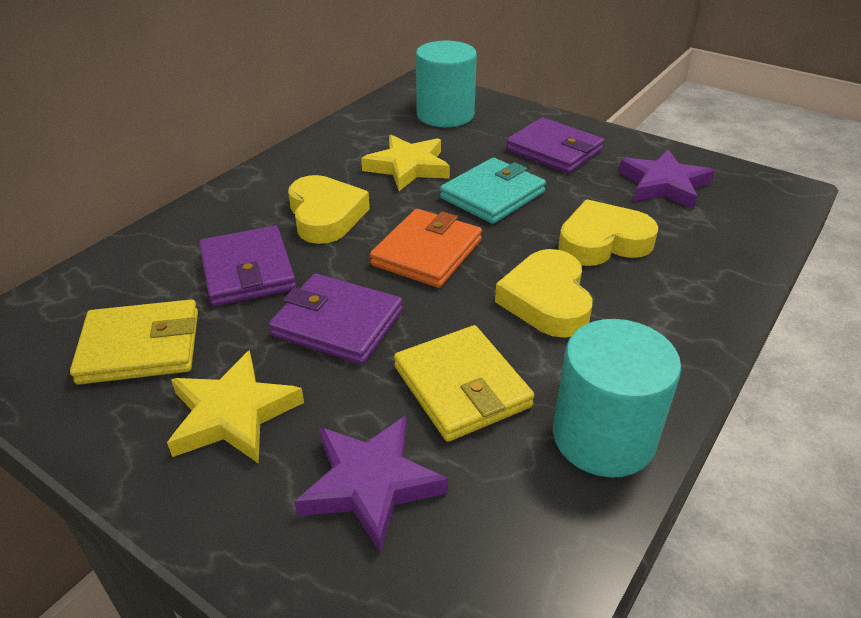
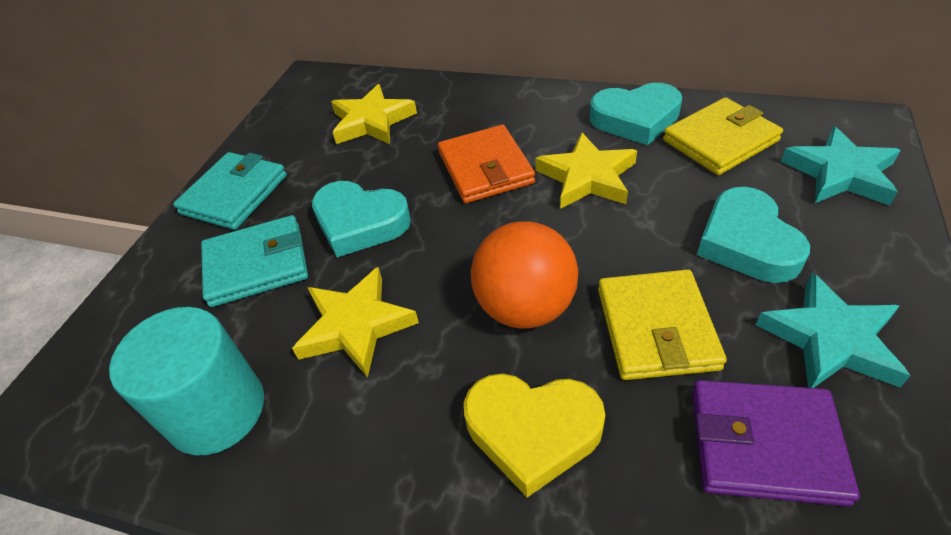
orange ball: none = 0 -> [471,221,579,329] = 1
purple star: [294,416,448,553] [619,149,715,209] = 2 -> none = 0
purple wallet: [199,226,296,306] [269,274,403,364] [506,118,604,173] = 3 -> [692,380,860,506] = 1
turquoise cylinder: [416,41,477,127] [553,319,681,478] = 2 -> [109,307,264,455] = 1
turquoise heart: none = 0 -> [312,181,411,257] [590,83,682,145] [697,187,810,283] = 3
turquoise star: none = 0 -> [756,273,911,388] [781,126,901,205] = 2
turquoise wallet: [440,158,546,224] = 1 -> [173,152,287,230] [201,215,308,307] = 2
yellow heart: [288,175,370,244] [495,249,592,338] [558,199,658,266] = 3 -> [464,374,605,497] = 1
yellow star: [167,350,304,464] [361,135,450,191] = 2 -> [292,267,419,378] [331,84,417,144] [535,132,637,209] = 3

